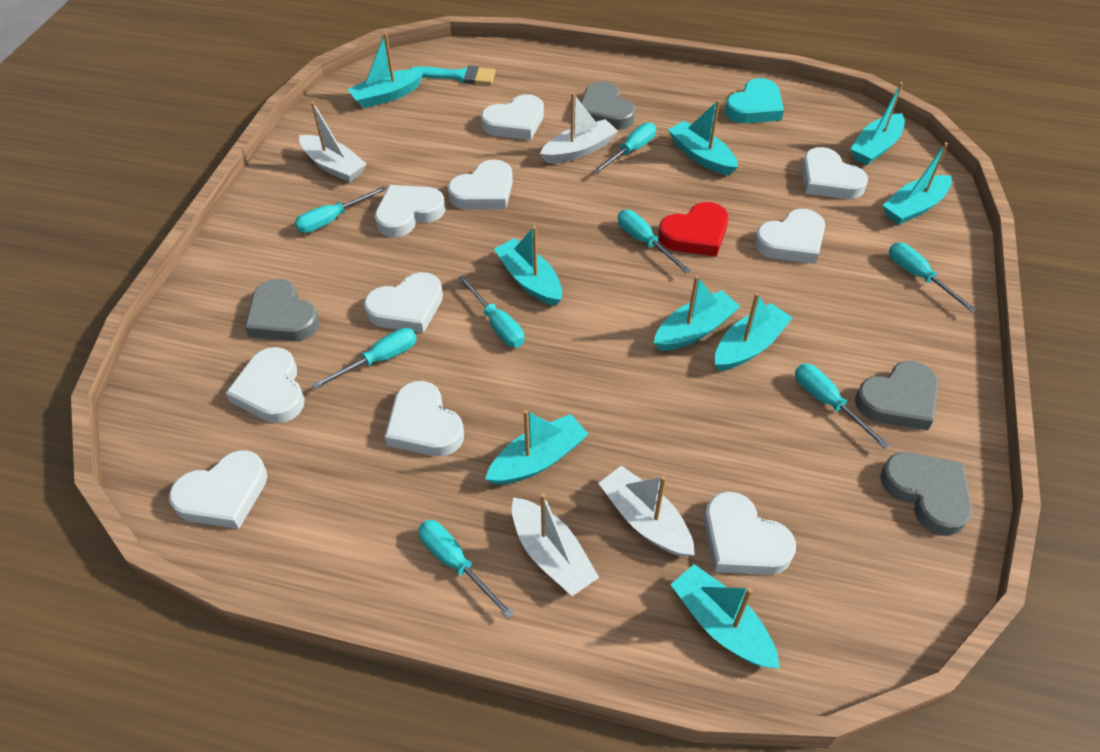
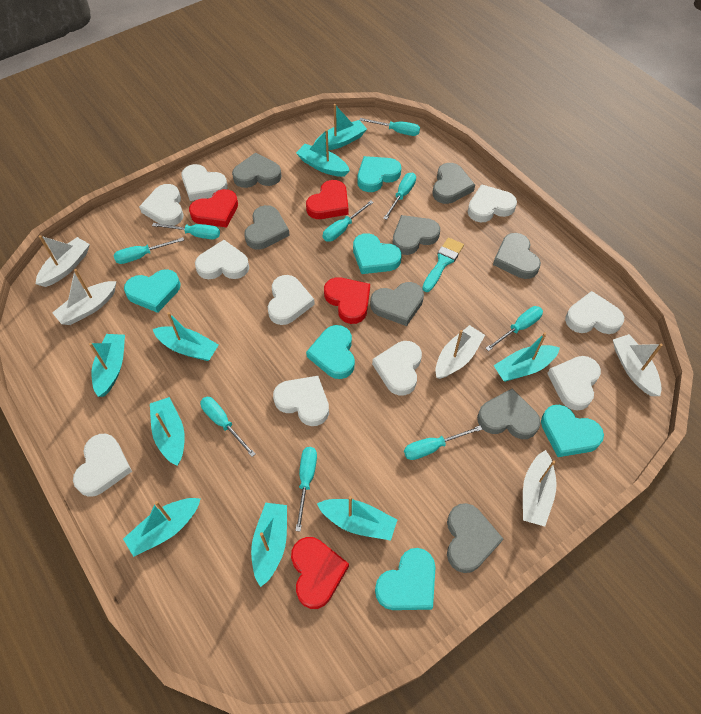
grey heart: [245,279,319,341] [581,81,635,130] [855,361,938,431] [880,452,972,536] = 4 -> [232,152,282,188] [244,205,290,250] [370,282,424,326] [393,215,440,255] [433,163,475,204] [447,503,503,573] [477,388,541,439] [493,233,541,279] = 8
red heart: [658,202,728,257] = 1 -> [189,189,238,227] [291,537,349,609] [306,180,348,219] [324,277,370,324] = 4
turquoise heart: [725,78,784,123] = 1 -> [124,269,180,313] [306,325,355,379] [353,233,402,274] [358,156,401,192] [375,548,436,610] [541,405,604,457] = 6
turquoise screwdriver: [295,186,387,233] [312,328,417,389] [418,520,514,619] [458,275,524,347] [593,123,656,174] [618,210,691,273] [795,364,890,449] [889,242,977,313] = 8 -> [114,237,184,264] [152,223,220,239] [200,397,255,457] [295,447,317,532] [323,200,374,242] [360,118,420,136] [383,173,416,220] [404,425,482,460] [485,306,543,351] = 9
white boat: [299,101,366,182] [512,493,599,596] [540,92,618,164] [598,466,695,557] = 4 -> [36,235,90,287] [52,269,117,325] [435,325,485,379] [523,450,556,526] [613,334,663,396] = 5

